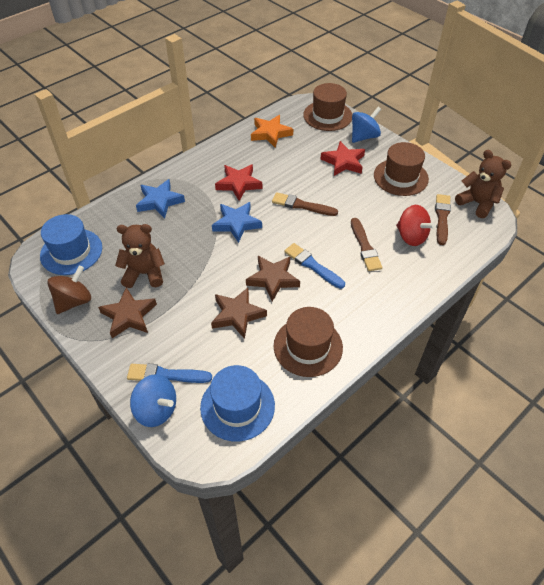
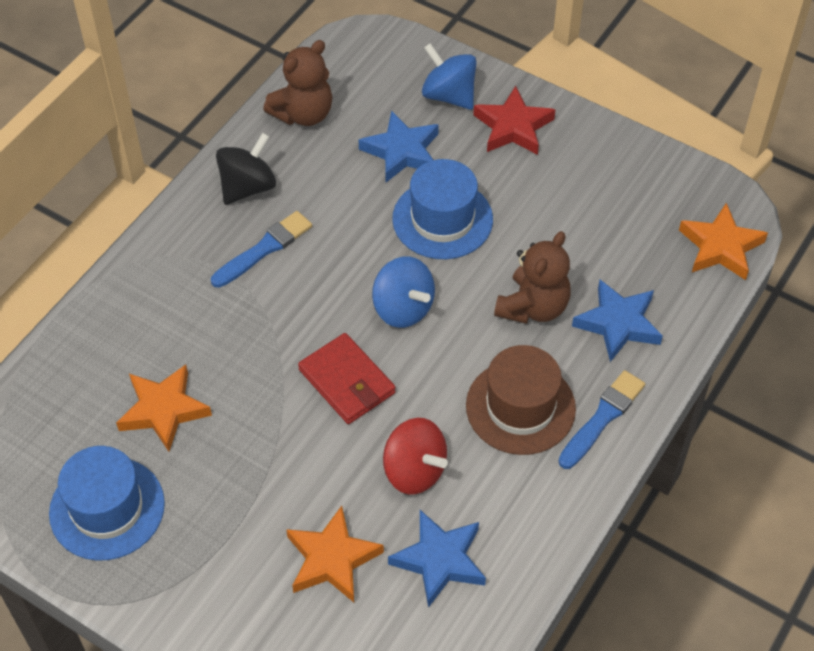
black spinning top: none = 0 -> [216,132,276,205] = 1
blue star: [136,179,185,218] [212,202,262,243] = 2 -> [359,110,439,182] [388,510,486,608] [572,280,663,362] = 3
brown brush: [272,192,338,216] [351,218,382,271] [435,194,451,245] = 3 -> none = 0
brown hat: [274,307,343,377] [303,83,352,131] [374,142,429,196] = 3 -> [466,345,576,455] = 1
brown spinning top: [47,265,91,314] = 1 -> none = 0
brown star: [98,287,157,338] [211,288,267,339] [246,256,300,302] = 3 -> none = 0
orange star: [251,115,293,148] = 1 -> [116,364,212,452] [286,506,384,602] [679,203,768,280] = 3
red star: [215,164,262,201] [320,141,365,176] = 2 -> [473,86,555,155] = 1
red wallet: none = 0 -> [298,333,396,424] = 1

